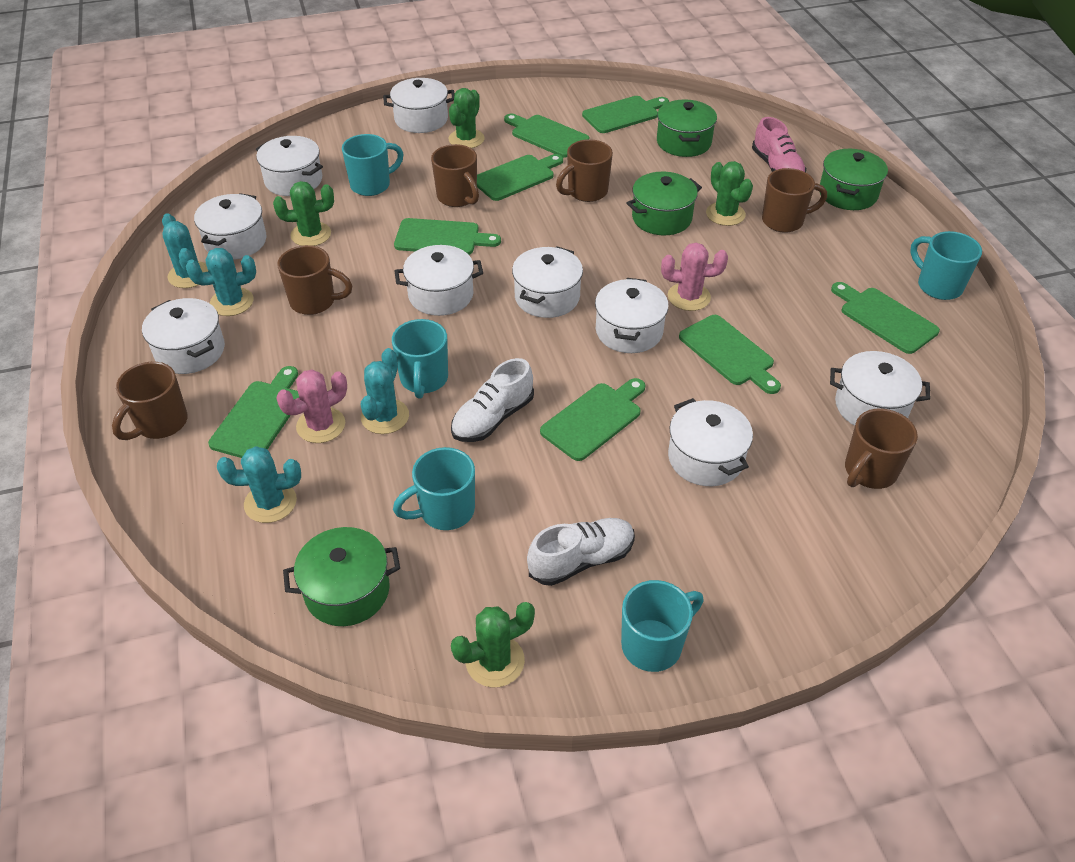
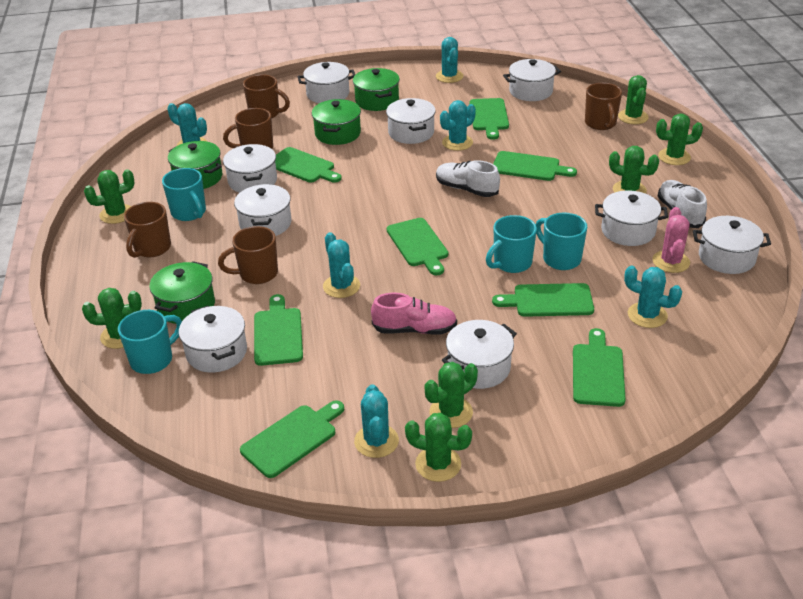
brown mug: [112,362,188,440] [277,245,352,315] [431,144,479,207] [556,139,613,202] [762,168,827,233] [845,409,918,489] = 6 -> [124,202,171,258] [218,226,278,284] [223,108,273,149] [243,75,290,119] [585,83,622,130] = 5
green cactus: [273,181,334,246] [448,88,485,148] [451,602,535,688] [706,161,753,226] = 4 -> [82,288,142,349] [84,169,135,224] [405,413,472,482] [425,362,478,428] [609,146,659,194] [618,75,649,124] [656,113,703,165] = 7
pink cactus: [276,369,347,443] [661,243,728,311] = 2 -> [652,207,690,273] = 1
turquoise cactus: [162,213,208,288] [186,248,256,316] [217,446,301,523] [360,348,409,434] = 4 -> [168,103,207,146] [323,232,360,298] [354,384,399,458] [436,37,463,83] [440,100,476,151] [624,266,682,328] = 6
turquoise mug: [342,134,404,196] [392,319,448,399] [393,447,475,530] [621,580,704,672] [910,231,982,300] = 5 -> [118,310,182,374] [162,168,206,221] [486,215,537,273] [536,213,587,270] = 4

